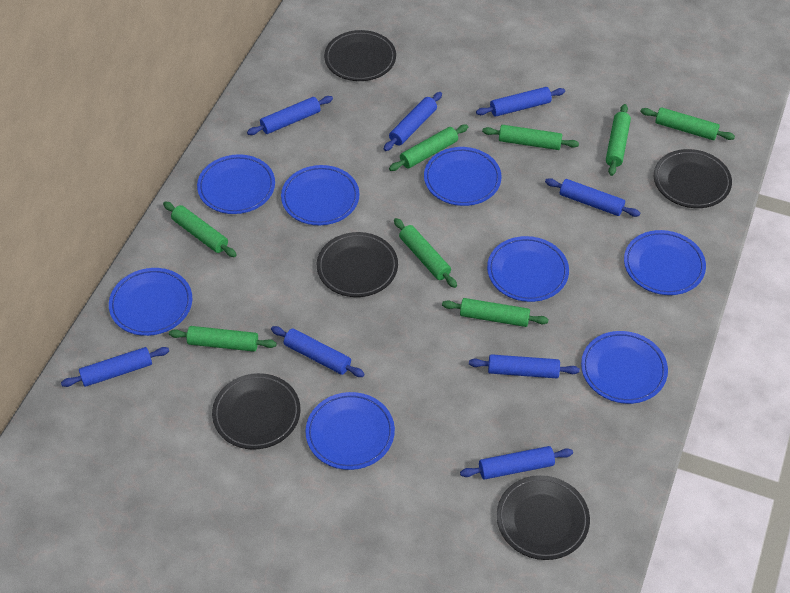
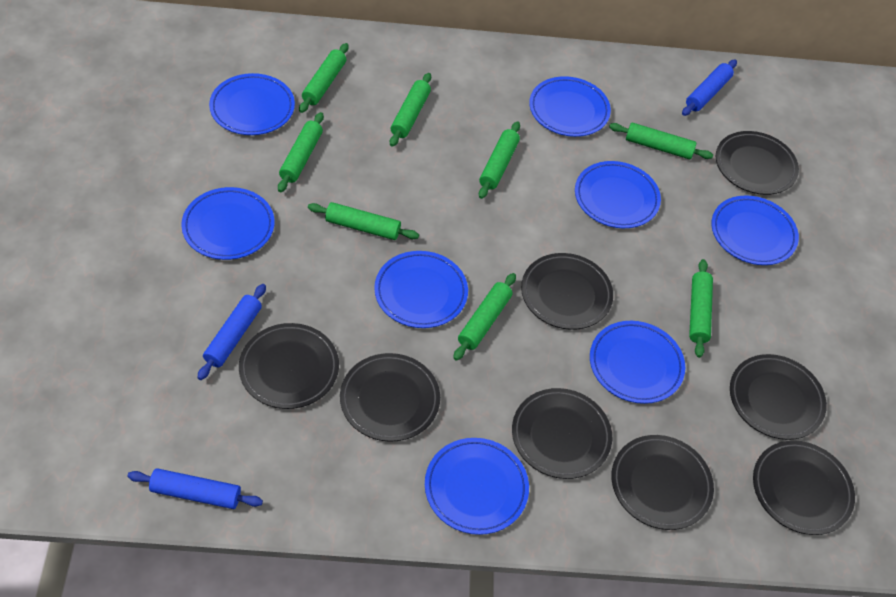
black plate: [212,373,301,450] [317,232,398,297] [324,30,396,81] [497,475,590,560] [654,149,732,208] = 5 -> [239,323,339,409] [340,353,440,442] [512,388,612,479] [521,253,613,330] [611,435,714,530] [716,131,799,195] [730,354,827,440] [753,440,855,535] = 8
blue rolling pin: [61,347,169,387] [247,96,333,135] [271,326,365,377] [384,92,442,151] [460,446,573,480] [469,354,580,378] [476,87,565,117] [545,178,640,217] = 8 -> [128,468,263,509] [197,284,266,380] [682,60,737,116] = 3

